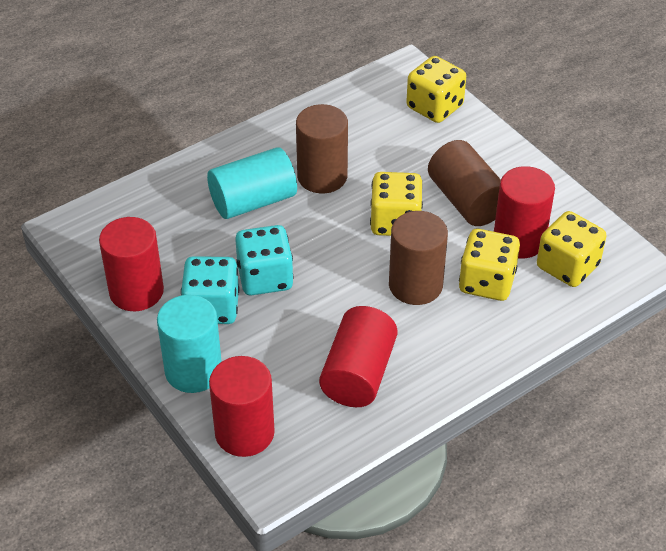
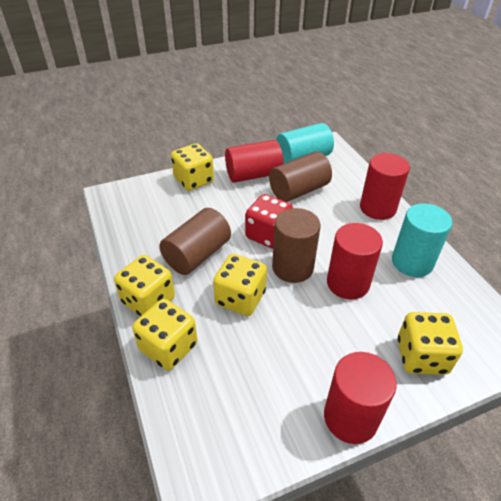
red dice: none = 0 -> [245,194,293,249] = 1
turquoise dice: [181,256,239,324] [235,225,294,295] = 2 -> none = 0
yellow dice: [370,172,423,236] [406,56,466,123] [459,229,520,301] [537,211,607,287] = 4 -> [114,255,175,317] [132,299,198,370] [171,143,214,191] [213,254,267,316] [398,312,463,375] = 5

